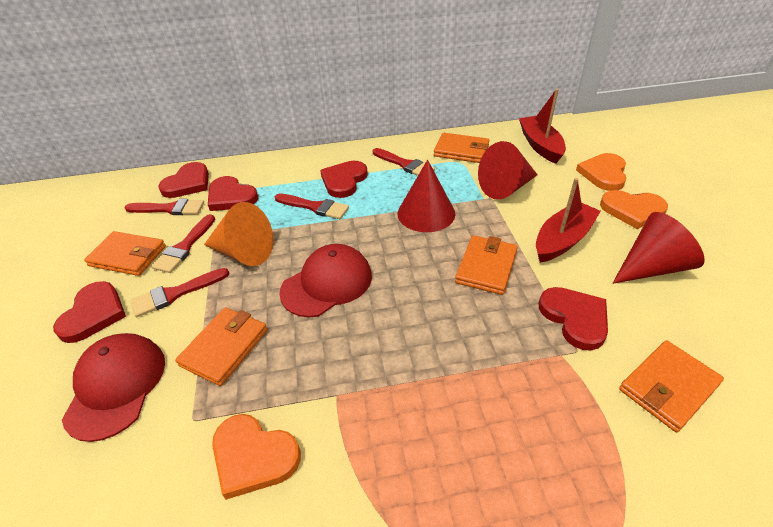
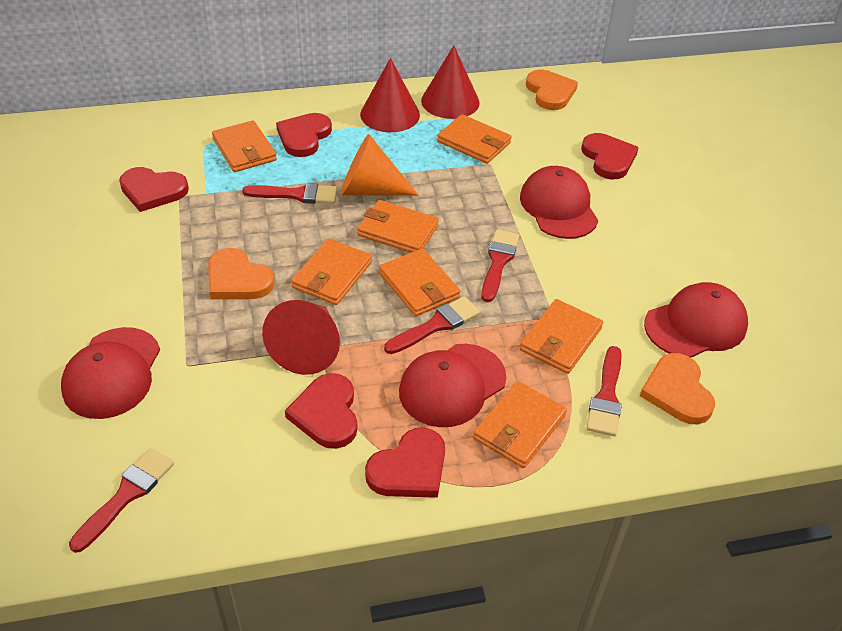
orange wallet: [84,231,166,276] [175,307,267,386] [434,133,489,163] [455,235,518,295] [619,340,724,432] = 5 -> [212,120,277,172] [291,238,372,305] [358,200,439,253] [379,248,460,316] [437,114,511,164] [473,381,567,468] [520,299,603,374] = 7
red boat: [519,89,566,164] [536,178,601,262] = 2 -> none = 0
red cap: [62,333,165,442] [279,244,372,317] = 2 -> [61,327,160,419] [399,344,506,427] [520,166,598,239] [644,282,748,358] = 4

